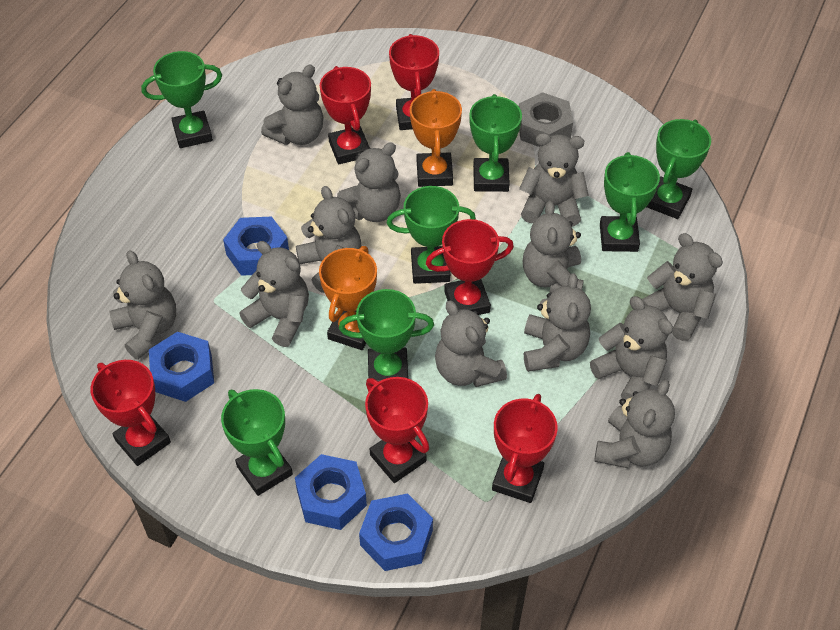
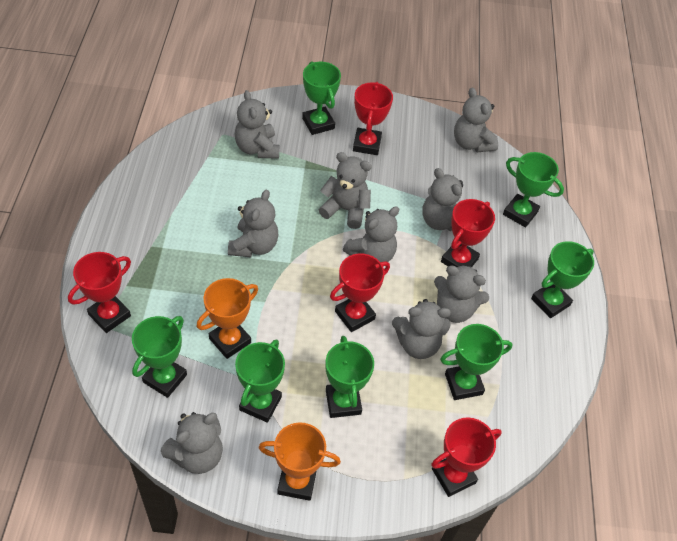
blue nut: [149,332,214,402] [223,216,289,276] [295,454,367,530] [359,493,433,571] = 4 -> none = 0
grey nut: [519,92,573,147] = 1 -> none = 0
grey teddy bear: [109,251,176,360] [239,241,309,347] [261,64,323,145] [296,186,361,293] [337,142,401,222] [435,301,507,387] [519,133,589,226] [523,201,584,293] [524,273,591,372] [590,296,673,400] [594,380,675,468] [642,233,723,341] = 12 -> [161,412,223,474] [228,190,279,257] [235,90,279,158] [319,152,372,229] [343,206,399,262] [392,299,451,359] [422,168,463,231] [434,265,489,323] [454,88,498,152] = 9
red trophy: [91,360,171,466] [320,66,371,164] [365,377,429,483] [389,34,439,130] [426,219,514,315] [492,394,558,503] = 6 -> [68,252,131,333] [330,253,390,332] [353,82,393,155] [431,417,502,497] [441,199,495,267] = 5

